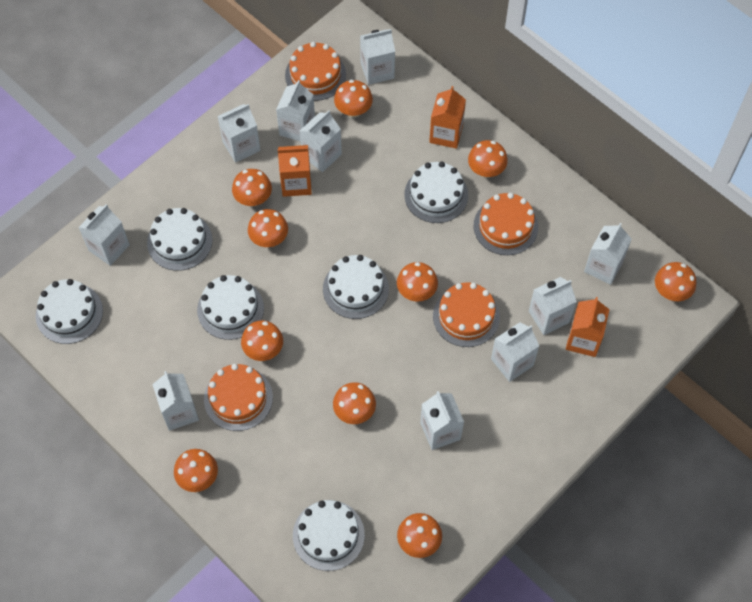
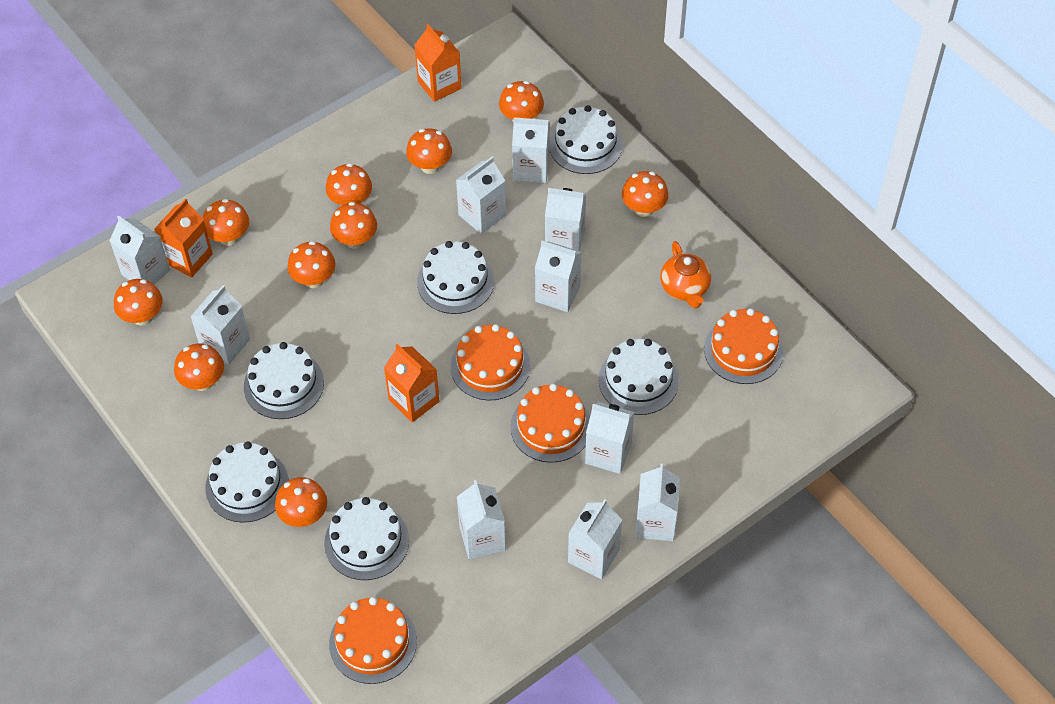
orange teapot: none = 0 -> [660,241,711,308] = 1

